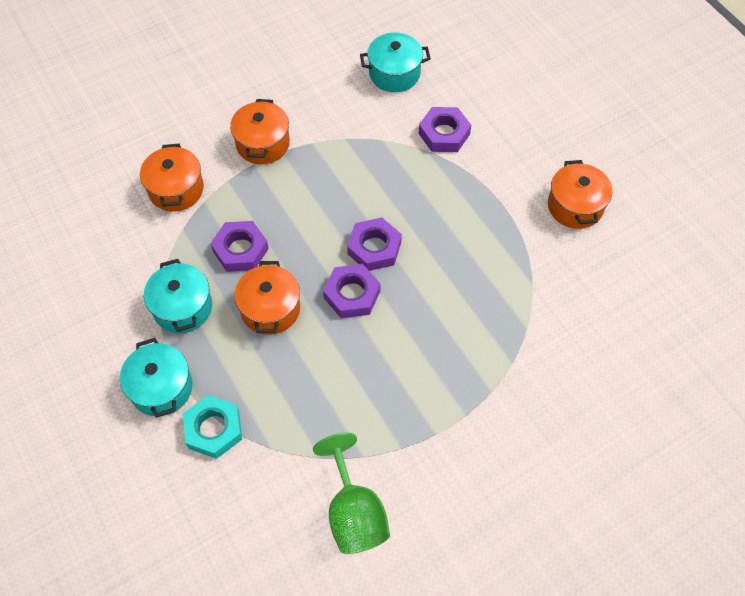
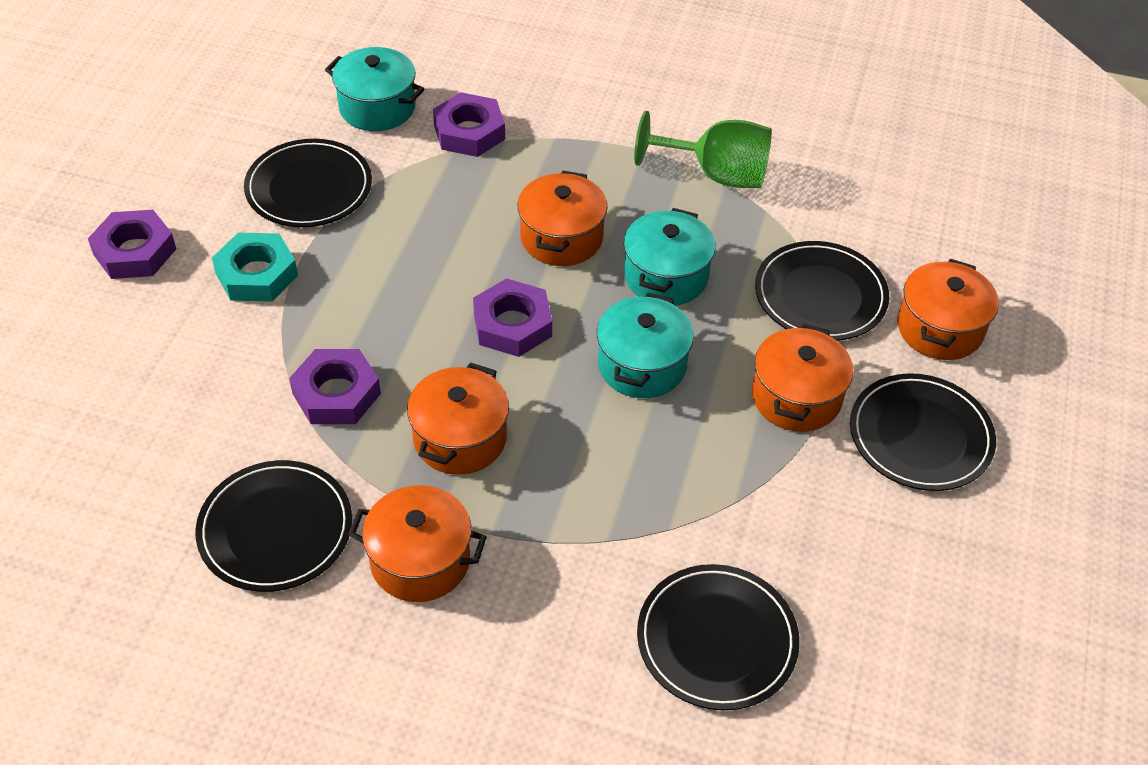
black plate: none = 0 -> [196,460,352,592] [244,139,372,227] [637,564,800,710] [755,241,889,341] [850,373,996,491] = 5
orange pot: [140,144,204,212] [230,99,290,164] [234,261,300,335] [548,160,613,229] = 4 -> [348,485,487,602] [407,362,509,475] [518,171,608,266] [752,324,853,432] [897,259,999,360] = 5

